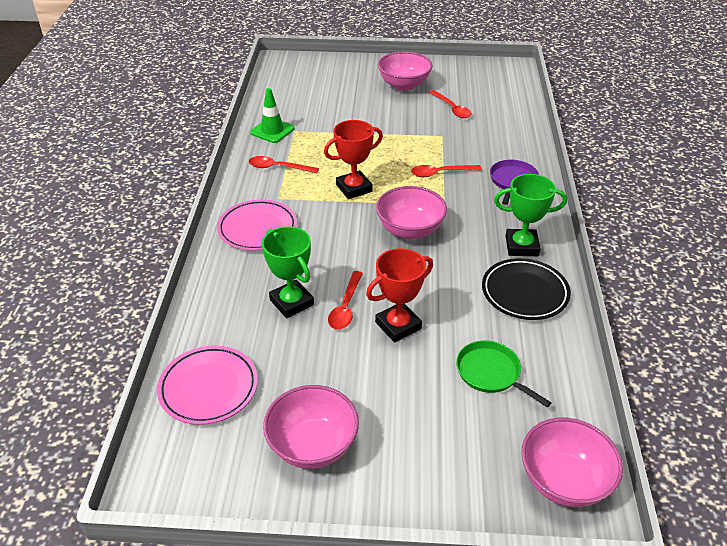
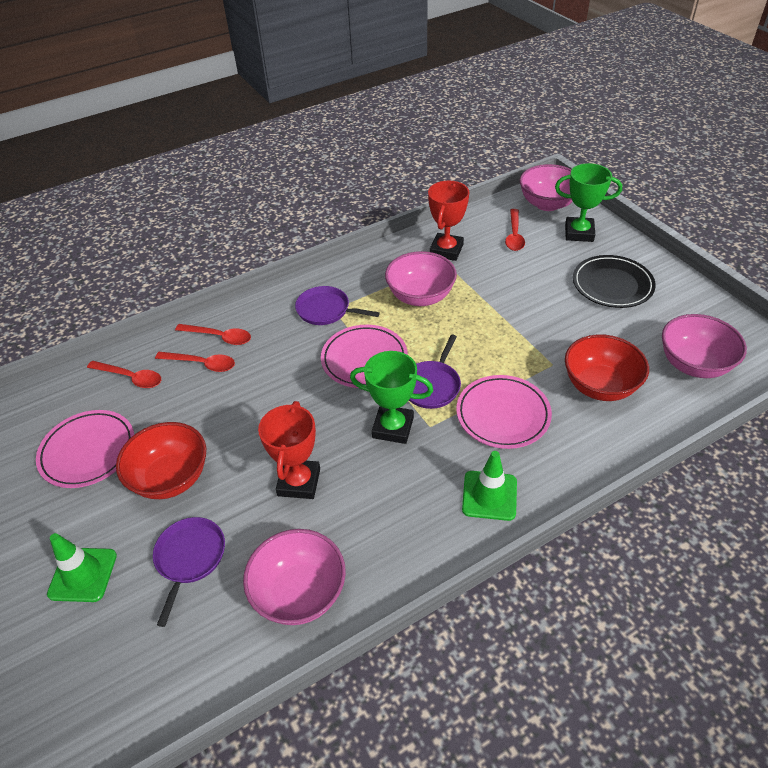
green pan: [456,340,551,407] = 1 -> none = 0
green traffic cone: [250,88,295,143] = 1 -> [47,533,117,602] [462,451,517,521] = 2
pink plate: [157,345,258,425] [217,199,297,251] = 2 -> [36,410,134,488] [321,325,408,388] [456,375,552,449] = 3
purple pan: [490,160,539,205] = 1 -> [153,517,225,627] [295,286,380,325] [409,334,461,409] = 3
red bowl: none = 0 -> [116,422,206,499] [565,334,649,401] = 2

